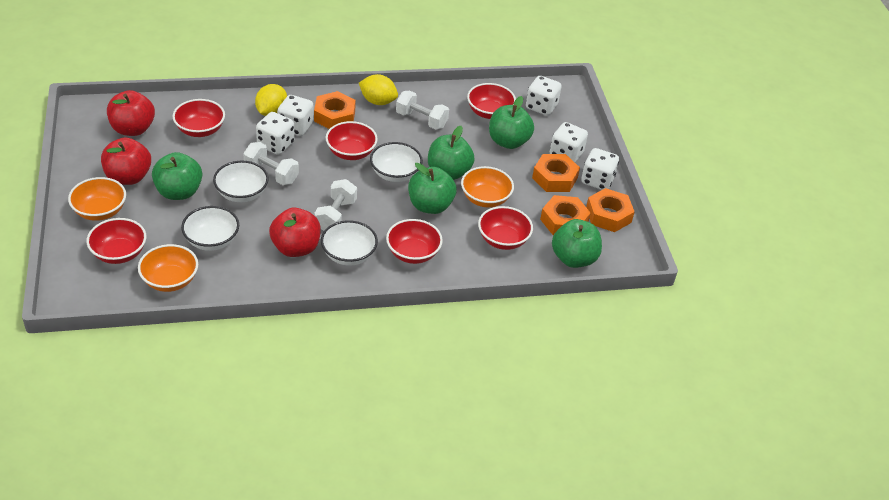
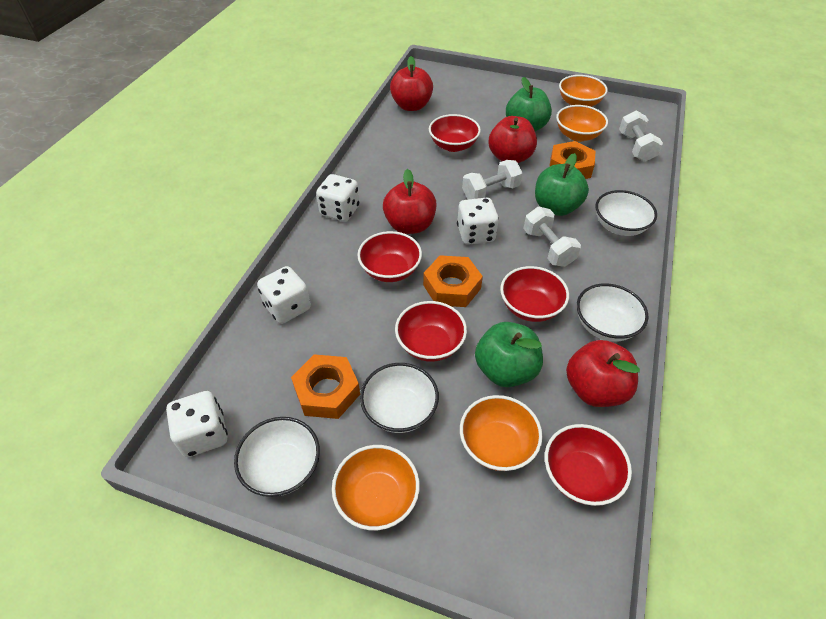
green apple: [152,152,202,200] [408,163,457,214] [428,126,475,180] [489,96,534,149] [552,219,602,268] = 5 -> [475,322,543,387] [506,77,552,131] [535,153,589,216] = 3
orange bowl: [68,177,126,221] [138,244,198,292] [461,166,514,208] = 3 -> [332,445,420,530] [460,395,543,471] [556,105,608,142] [559,75,608,107] = 4
orange nut: [314,91,356,129] [532,154,580,192] [540,195,591,235] [586,188,635,232] = 4 -> [291,354,360,419] [423,255,483,307] [549,141,596,179] = 3
red apple: [101,137,151,185] [107,90,155,136] [269,208,321,257] = 3 -> [383,169,437,234] [390,56,433,111] [489,116,537,163] [566,340,640,407] = 4
red bowl: [87,218,146,264] [173,99,225,137] [325,121,378,160] [386,219,443,264] [467,83,516,119] [478,206,533,250] = 6 -> [357,231,422,282] [395,301,467,362] [429,114,481,152] [500,266,569,322] [545,424,632,506] = 5
white dice: [256,112,295,155] [277,95,314,136] [526,76,562,115] [550,122,588,162] [581,148,619,190] = 5 -> [166,391,228,457] [257,266,311,324] [316,174,360,222] [457,198,499,245] = 4
yellow lemon: [255,84,287,116] [359,74,398,105] = 2 -> none = 0

